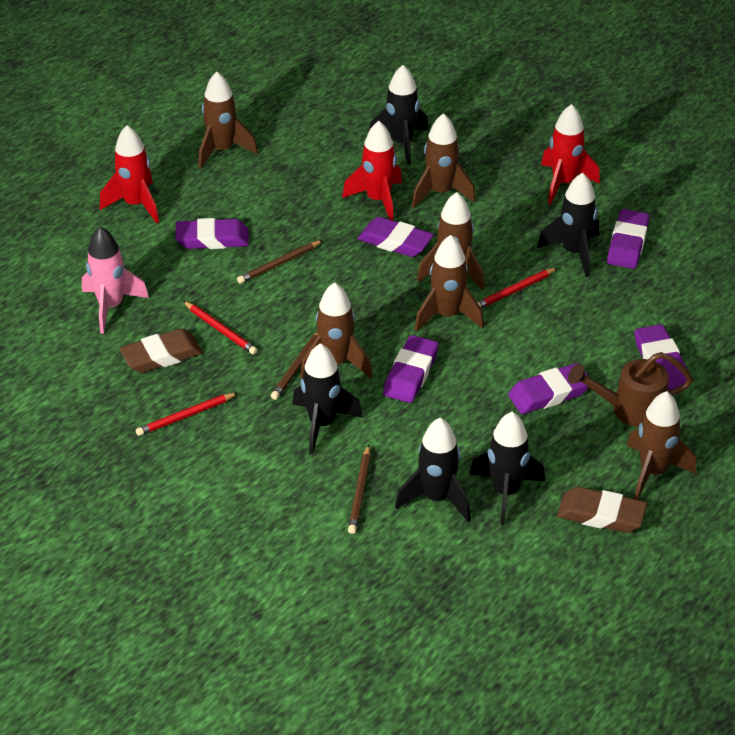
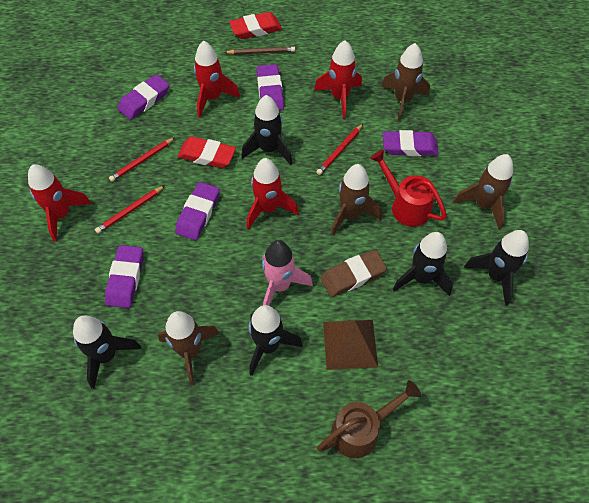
brown eraser: [120,329,203,373] [557,487,647,533] = 2 -> [320,250,387,297] = 1
brown pencil: [237,240,323,284] [271,332,318,400] [348,445,370,534] = 3 -> [224,47,295,55] = 1
brown pyramid: none = 0 -> [323,320,378,370] = 1
brown rocket: [198,72,258,169] [300,282,372,379] [412,113,476,208] [414,235,484,332] [417,192,484,290] [627,391,696,500] = 6 -> [158,311,220,385] [331,164,382,235] [381,43,430,121] [453,154,513,230] = 4
purple eraser: [176,218,249,249] [358,217,434,257] [383,335,439,403] [508,363,589,414] [607,209,650,269] [634,324,688,390] = 6 -> [105,245,143,308] [117,74,169,120] [175,182,220,240] [257,64,284,110] [383,130,438,156] = 5
red eraser: none = 0 -> [178,137,236,168] [229,12,282,39] = 2
red rocket: [100,125,159,224] [342,121,402,221] [541,104,600,204] = 3 -> [28,164,91,242] [194,41,240,118] [247,158,299,229] [314,40,362,119] = 4
red watering can: none = 0 -> [370,150,447,227] = 1

